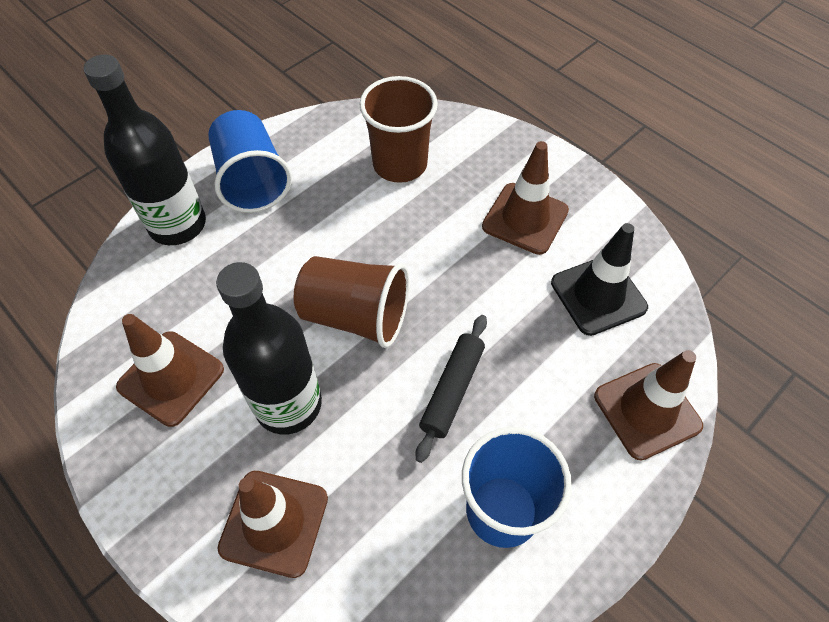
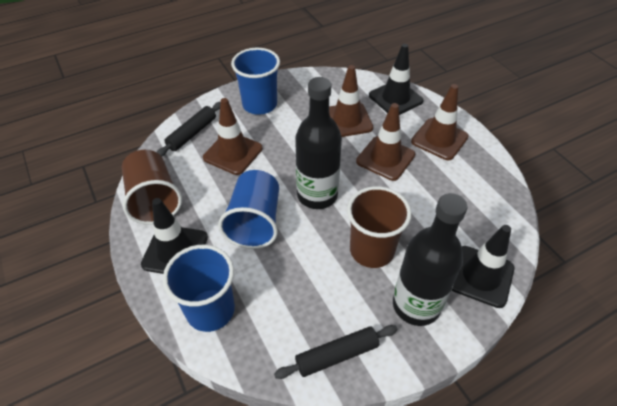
black rolling pin: [415,315,487,463] = 1 -> [157,102,220,157] [274,325,397,379] = 2
black traffic cone: [551,223,648,336] = 1 -> [141,198,208,274] [369,44,424,115] [452,225,514,308] = 3
blue cup: [208,110,292,213] [462,427,572,548] = 2 -> [163,245,235,332] [218,170,279,249] [231,48,280,115] = 3

